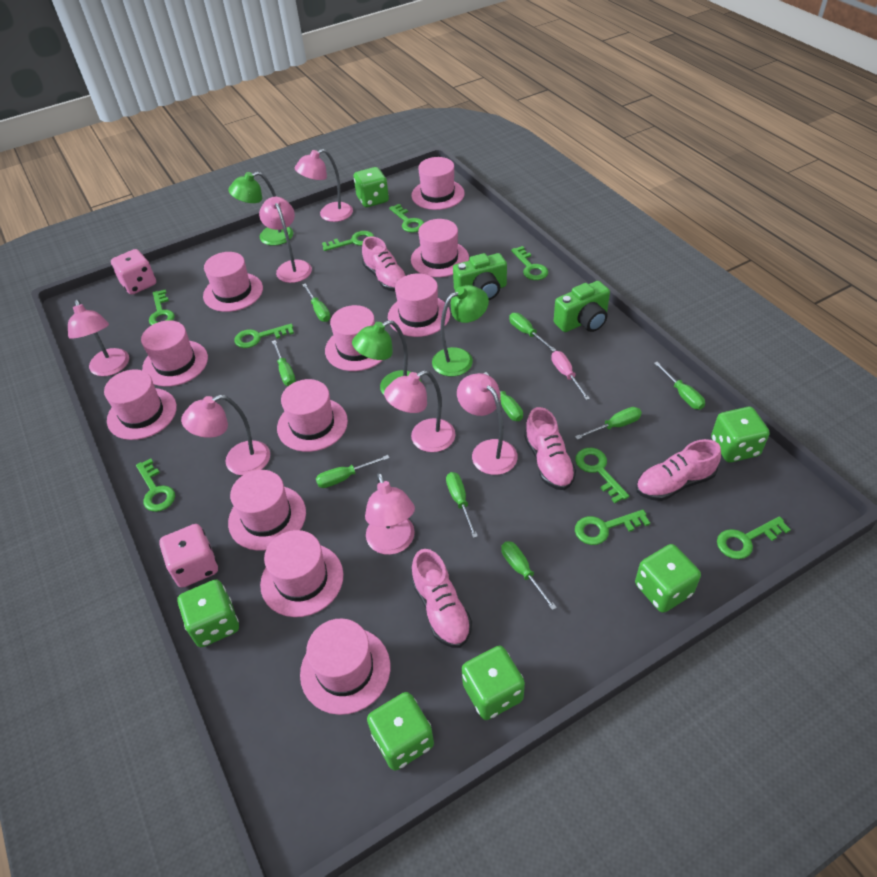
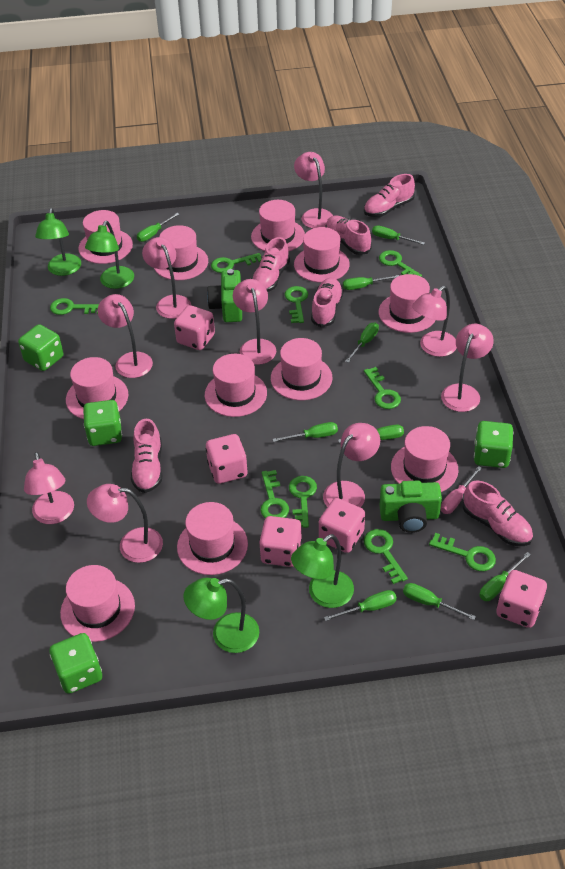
green dice: [178,580,239,647] [354,167,389,207] [367,692,434,771] [462,646,525,720] [635,544,701,613] [711,407,770,462] = 6 -> [18,324,64,371] [50,633,102,694] [83,400,122,446] [474,421,513,468] = 4
green lamp: [228,172,293,246] [352,320,421,395] [432,285,489,376] = 3 -> [35,208,81,276] [85,221,134,289] [183,578,259,653] [291,534,354,608] = 4
pink dice: [111,249,156,295] [159,524,218,588] = 2 -> [174,305,215,350] [206,434,248,484] [259,516,302,567] [319,498,365,553] [496,570,547,628] = 5
pink lamp: [68,300,129,376] [181,395,270,476] [259,197,312,283] [295,149,353,222] [365,473,415,555] [384,370,456,452] [457,373,518,475] = 7 -> [24,452,74,524] [87,484,163,563] [98,294,153,378] [142,237,191,319] [233,279,276,365] [294,152,333,229] [323,423,380,508] [412,286,457,357] [441,324,494,412] = 9
pink shoe: [362,237,407,292] [411,549,472,648] [524,407,576,490] [636,439,721,501] = 4 -> [131,419,162,493] [252,237,290,292] [311,278,343,327] [325,216,372,255] [364,174,415,217] [463,481,533,546] = 6

